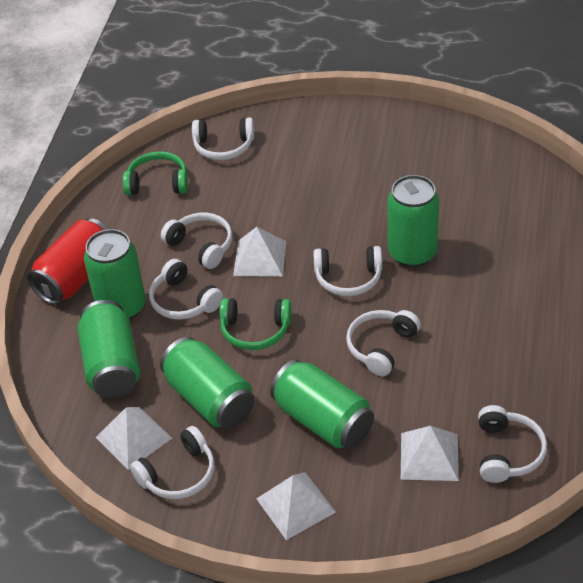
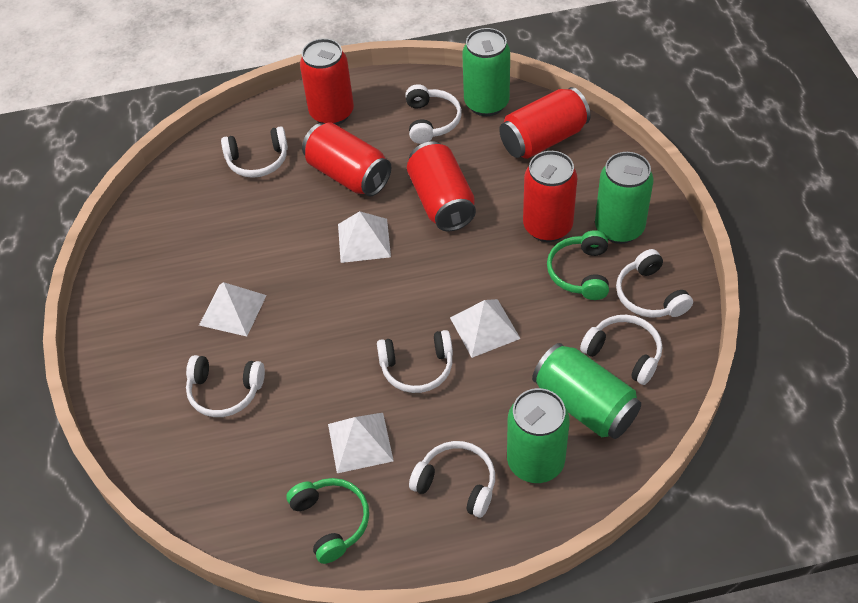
green can: [78,300,140,398] [84,229,146,320] [160,337,255,428] [270,359,374,449] [388,175,439,268] = 5 -> [462,28,510,116] [507,388,570,483] [532,343,641,439] [595,152,654,244] = 4
red can: [27,218,108,305] = 1 -> [300,38,354,125] [302,122,392,197] [407,141,476,231] [499,87,591,159] [523,151,577,242] = 5

